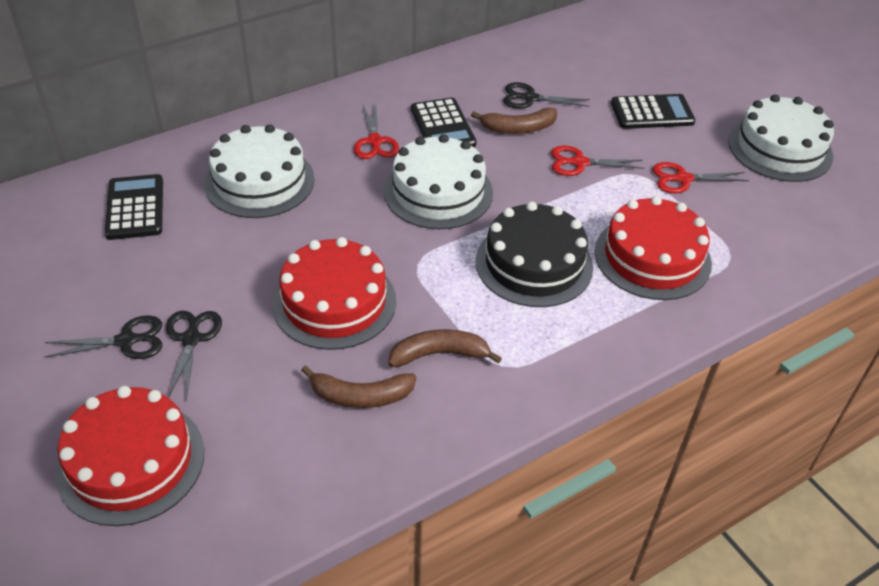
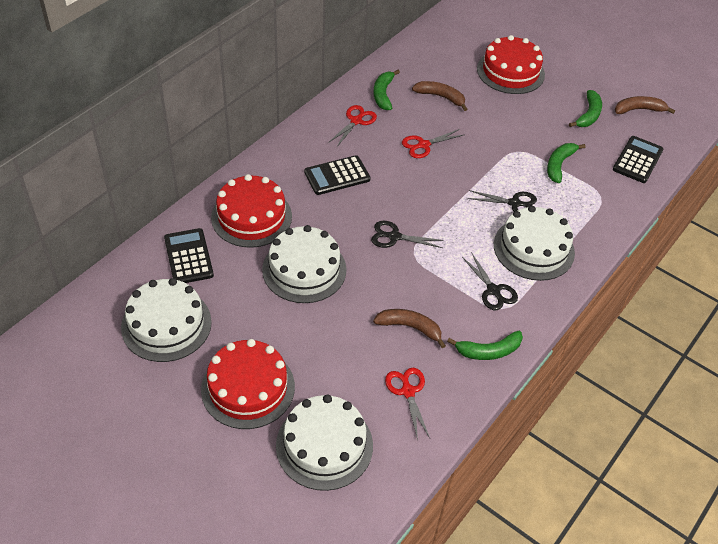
black cake: [476,201,593,307] = 1 -> none = 0
green banana: none = 0 -> [374,70,400,110] [447,331,523,360] [547,143,586,183] [569,90,602,127] = 4
white cake: [204,124,315,218] [384,134,493,229] [728,94,834,182] = 3 -> [121,278,212,362] [262,225,346,303] [276,395,373,491] [494,206,575,281] = 4

